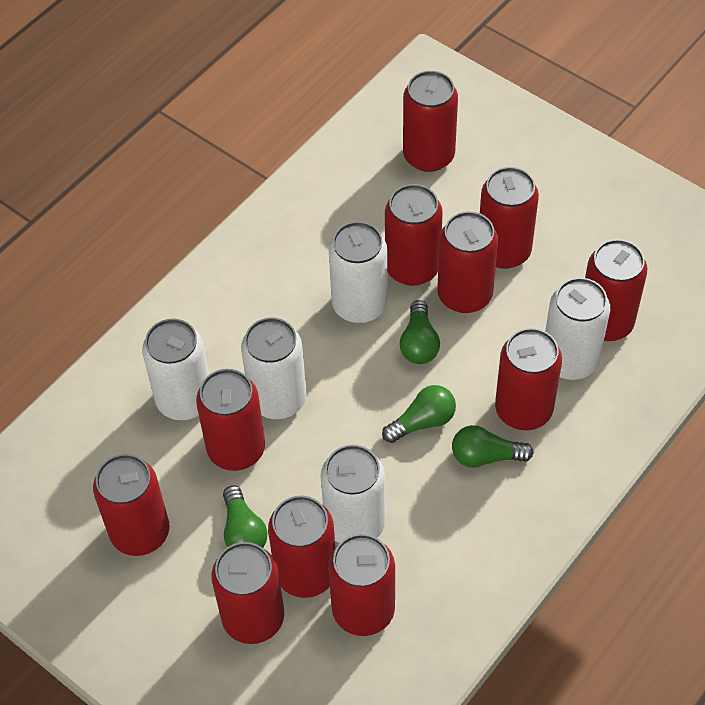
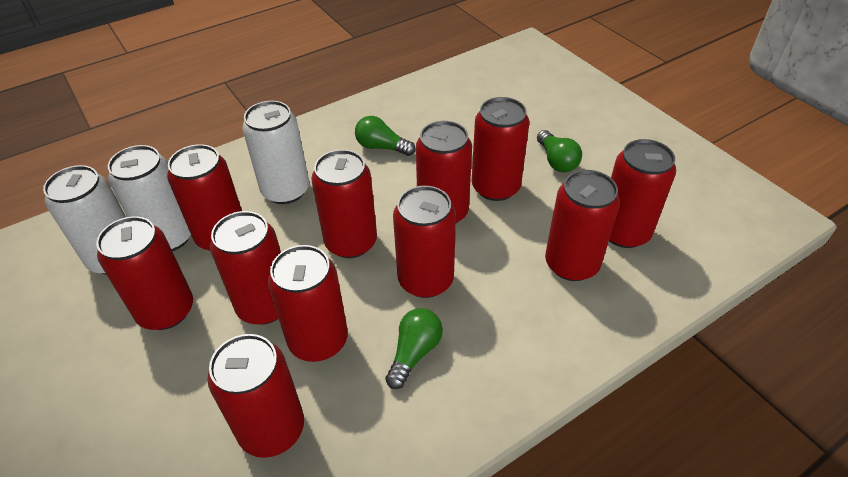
green light bulb: [223,485,267,548] [382,385,456,443] [400,300,440,364] [452,425,534,468] = 4 -> [355,116,415,156] [385,308,443,389] [537,130,582,173] = 3
white can: [142,319,209,420] [241,317,307,419] [320,445,386,543] [329,221,388,323] [545,278,610,380] = 5 -> [43,165,126,274] [108,145,191,251] [242,101,309,204] = 3

